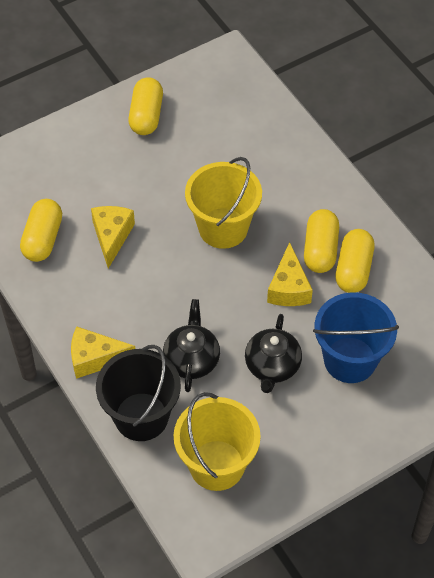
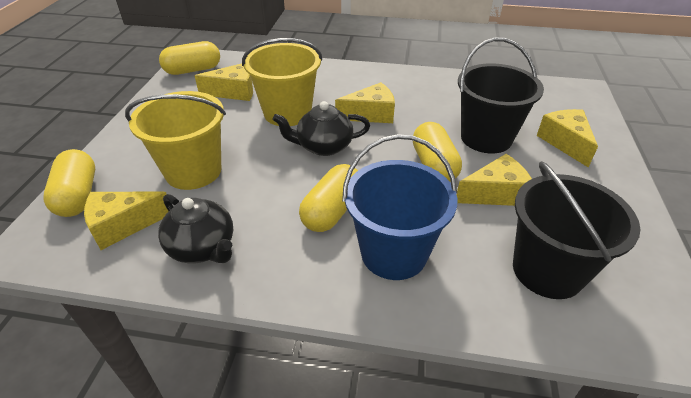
black bucket: [96,345,181,441] = 1 -> [458,38,544,153] [513,161,641,299] = 2
yellow cheese: [71,326,135,379] [91,206,135,269] [267,242,313,306] = 3 -> [84,192,169,250] [195,63,253,101] [335,82,395,123] [456,154,532,206] [536,109,598,167] = 5

